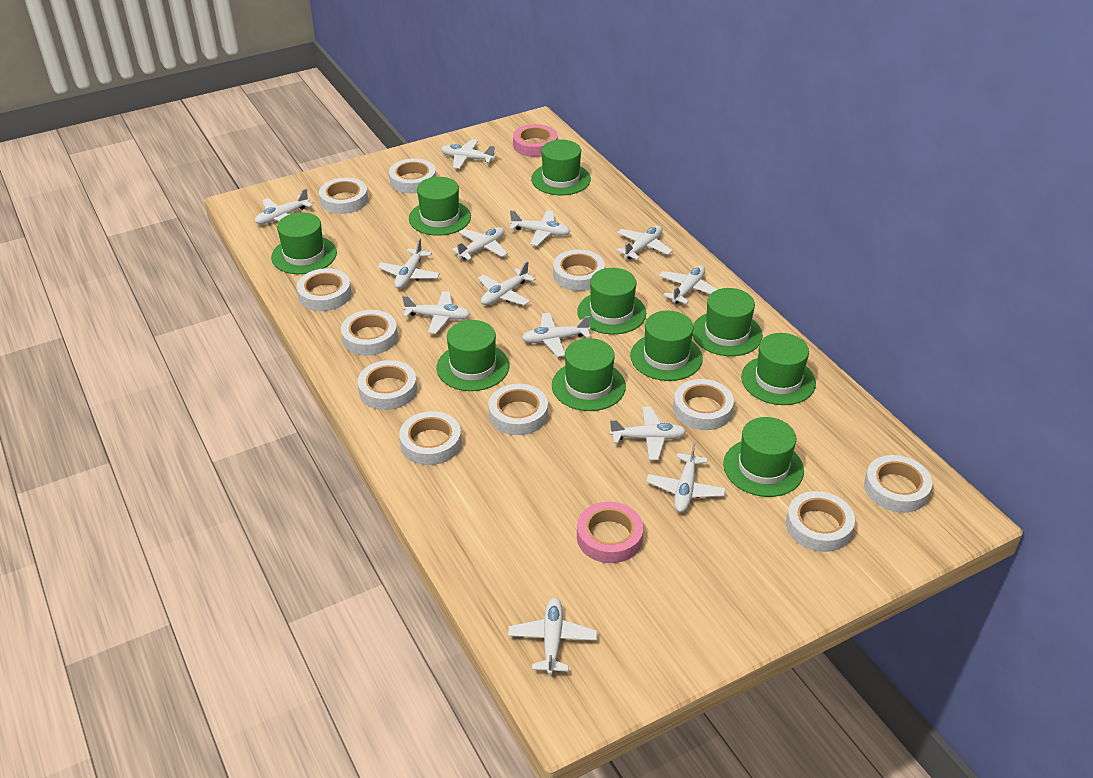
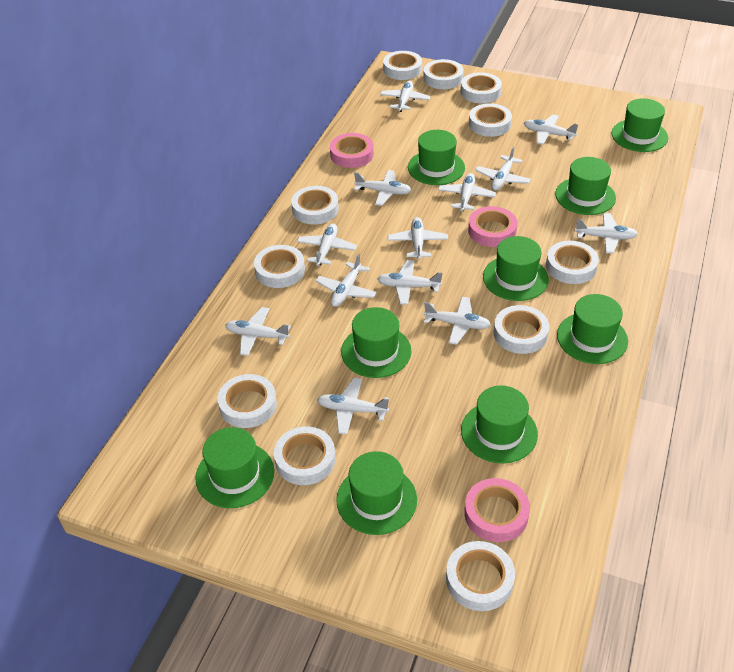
green hat: [271,212,337,274] [409,177,471,236] [437,320,509,391] [531,140,591,195] [552,338,626,411] [577,268,646,334] [630,311,703,381] [692,288,763,356] [723,417,804,497] [741,333,816,405] = 10 -> [195,427,274,508] [336,451,417,535] [341,307,411,378] [408,130,465,185] [461,385,538,463] [483,236,549,301] [555,157,616,215] [557,294,628,364] [611,98,668,152] = 9
pink tape: [513,124,557,157] [577,502,643,563] = 2 -> [330,133,374,168] [464,478,530,542] [468,206,518,247] = 3

